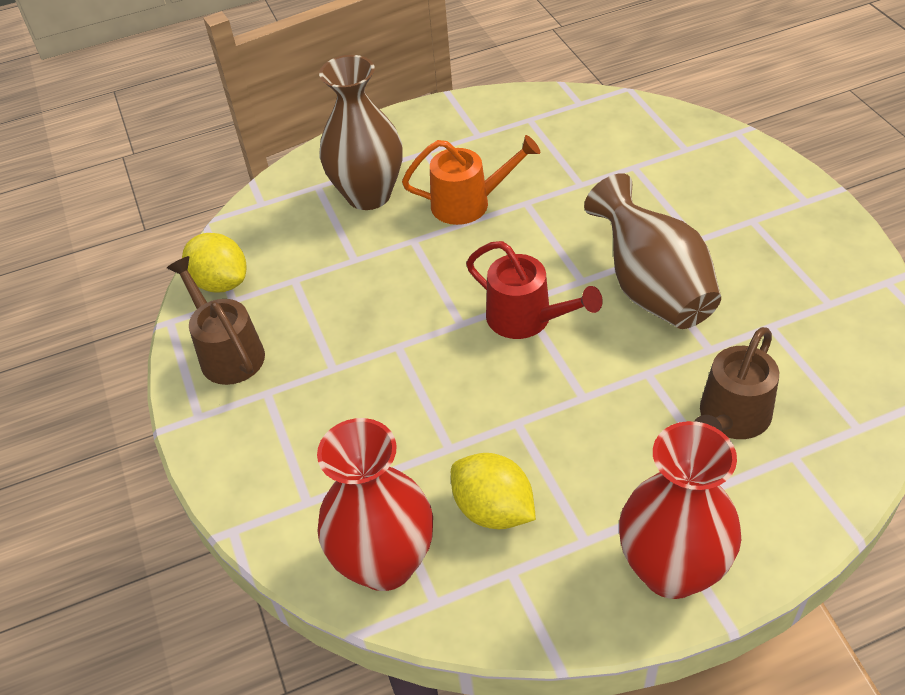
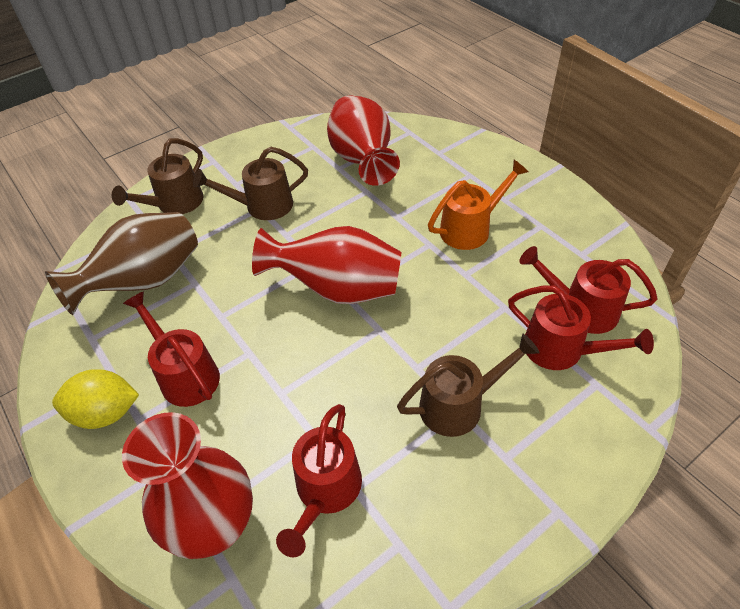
brown vase: [319,55,402,210] [584,173,721,329] = 2 -> [45,212,198,315] = 1
brown watering can: [167,256,265,385] [694,327,779,439] = 2 -> [112,138,203,214] [193,147,308,220] [397,334,540,437] = 3
red vase: [317,418,433,591] [619,421,741,599] = 2 -> [122,412,253,559] [252,226,402,304] [327,95,400,186] = 3
red watering can: [466,241,603,339] = 1 -> [123,291,220,407] [276,404,362,557] [508,285,654,370] [519,246,657,334] = 4
yellow lemon: [182,233,246,292] [451,453,536,529] = 2 -> [52,369,139,429] = 1

